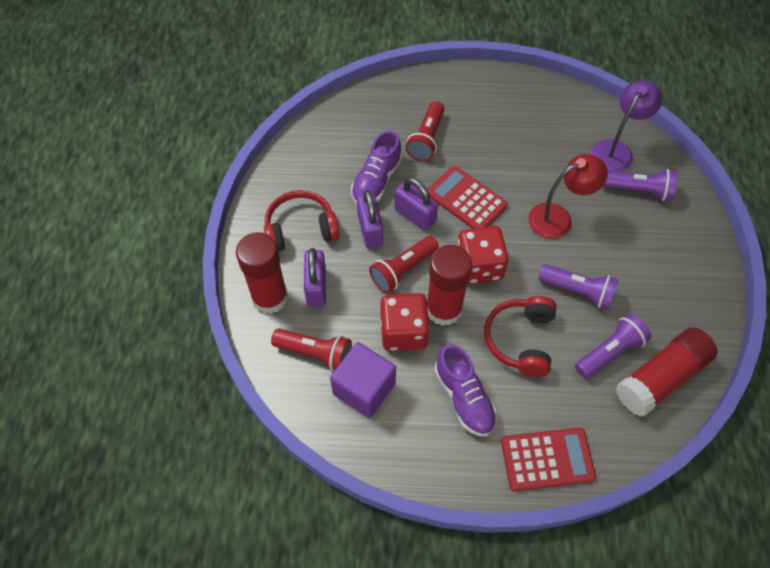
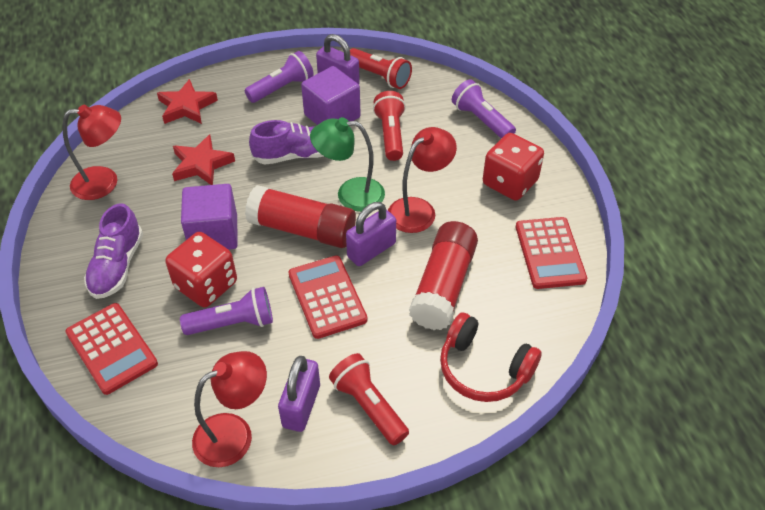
green lamp: none = 0 -> [310,117,385,212] = 1
purple cube: [330,342,396,418] = 1 -> [181,184,238,250] [301,66,361,125] = 2
purple lamp: [591,80,662,172] = 1 -> none = 0
red calculator: [427,166,508,229] [501,428,596,491] = 2 -> [65,303,158,395] [289,255,367,339] [516,217,587,289] = 3
red glue stick: [236,232,288,314] [427,245,472,326] [616,328,717,417] = 3 -> [245,185,356,248] [409,221,478,330] = 2
red headphones: [264,190,340,251] [484,296,557,377] = 2 -> [440,312,542,402] = 1
red lamp: [528,154,608,239] = 1 -> [62,105,121,200] [192,351,267,467] [388,127,457,233] = 3
red star: none = 0 -> [157,79,218,124] [172,135,235,185] = 2

